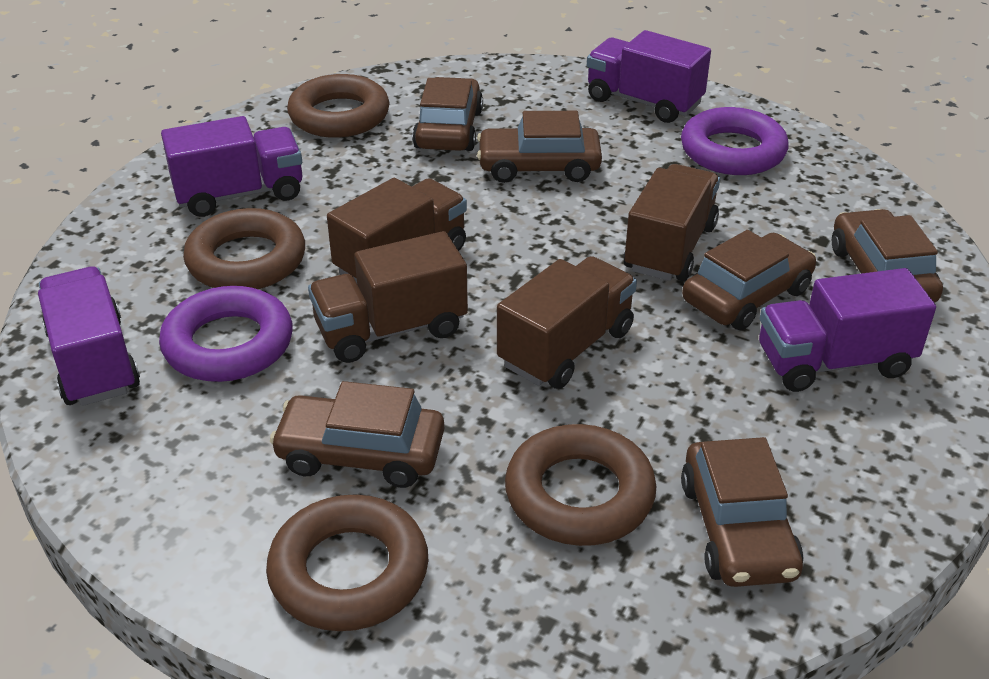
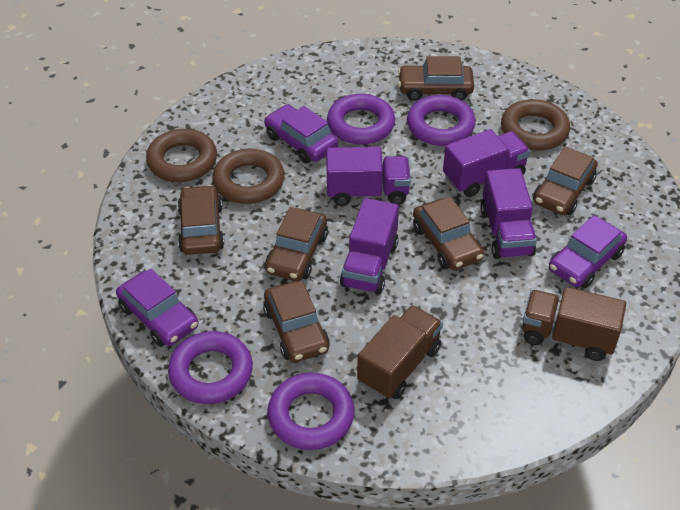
brown ring: [183,208,305,289] [266,494,428,631] [287,74,389,138] [505,424,656,546] = 4 -> [146,129,217,182] [212,149,284,204] [501,99,570,151] = 3
brown truck: [308,231,468,363] [327,178,467,283] [497,256,637,389] [624,164,720,281] = 4 -> [357,305,443,399] [522,287,626,361] = 2
purple car: none = 0 -> [116,269,198,347] [264,104,338,164] [549,215,627,288] = 3
purple ring: [159,286,293,382] [681,107,789,175] = 2 -> [168,331,253,404] [267,373,355,450] [327,94,395,145] [407,95,476,146] = 4

